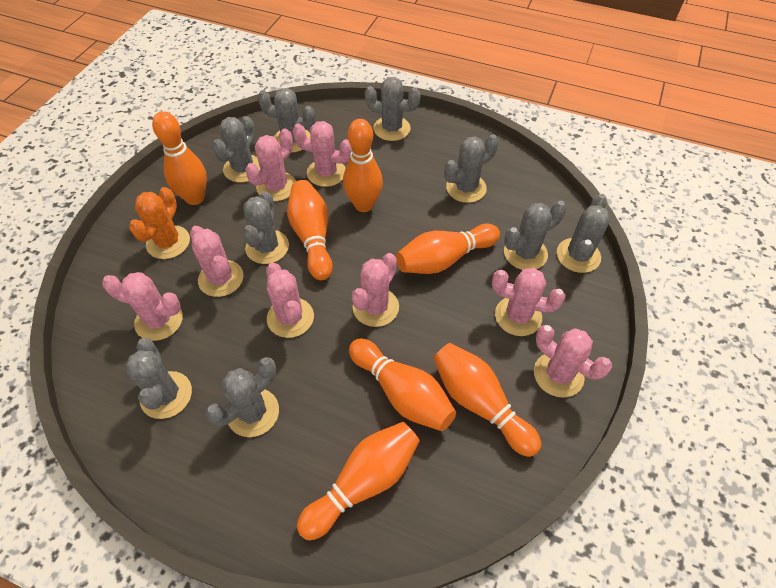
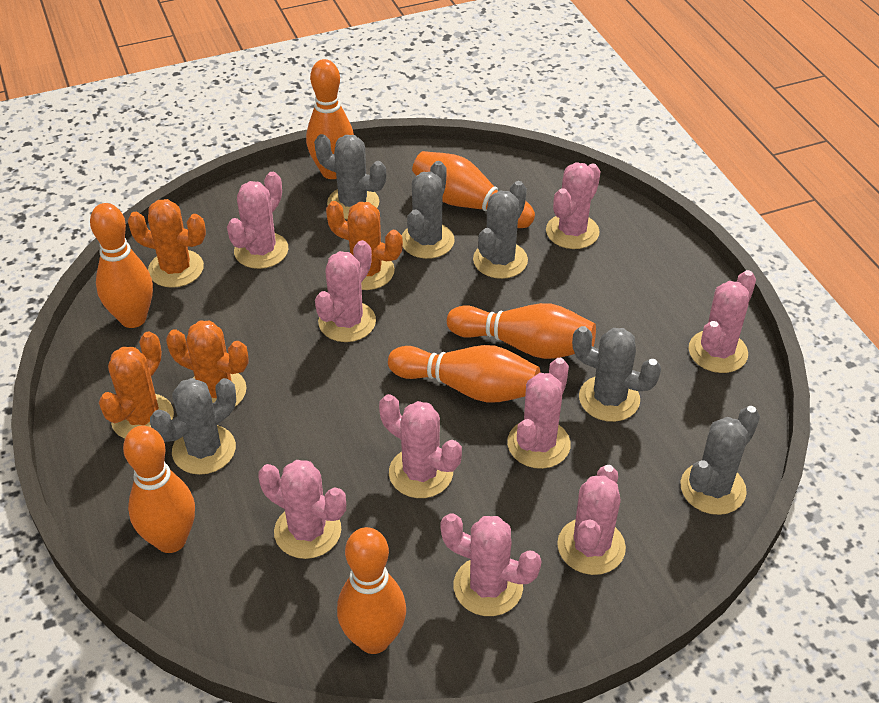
grey cactus: [125,338,192,419] [206,357,279,437] [212,116,260,183] [243,191,289,264] [258,88,315,153] [365,77,421,141] [444,134,499,203] [504,201,567,270] [557,194,610,273] = 9 -> [150,378,236,475] [314,134,386,220] [402,161,455,259] [473,181,528,279] [572,326,661,422] [681,406,760,515] = 6
orange cactus: [129,187,190,259] = 1 -> [99,332,174,439] [128,199,206,288] [166,321,249,407] [326,201,403,290] = 4
pink cactus: [102,272,183,341] [190,226,243,297] [245,129,296,201] [266,263,314,338] [292,121,352,187] [352,253,399,327] [492,268,565,336] [534,325,612,398] = 8 -> [227,172,288,269] [258,460,346,559] [315,240,376,342] [379,394,462,498] [440,513,542,616] [507,358,571,469] [546,162,601,249] [557,465,626,575] [689,270,756,373] = 9

